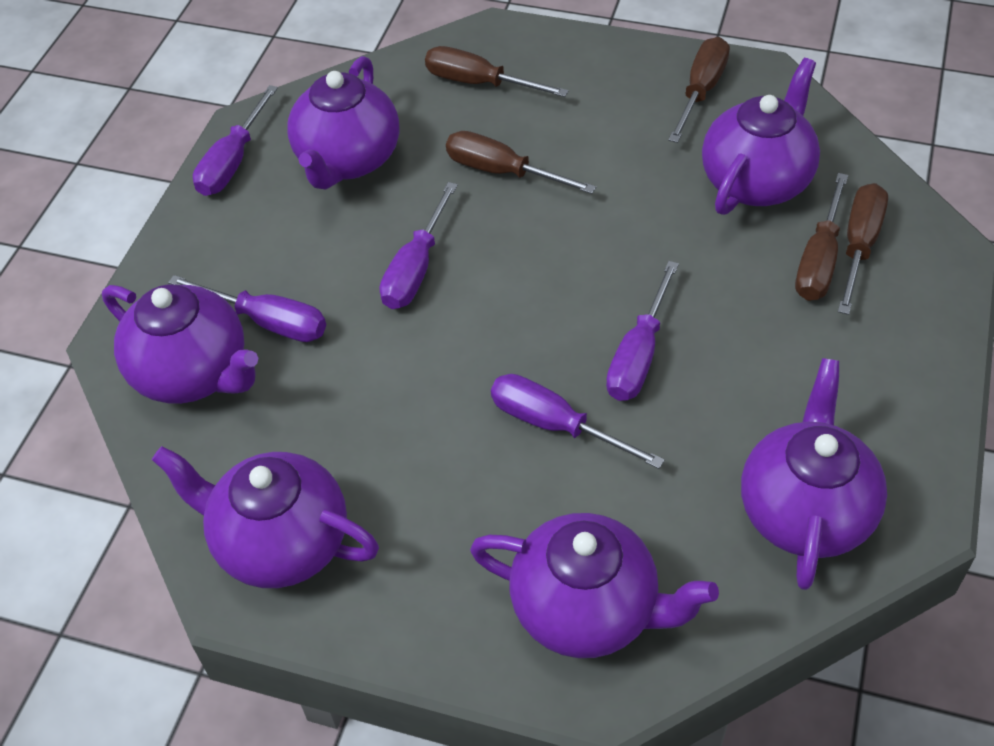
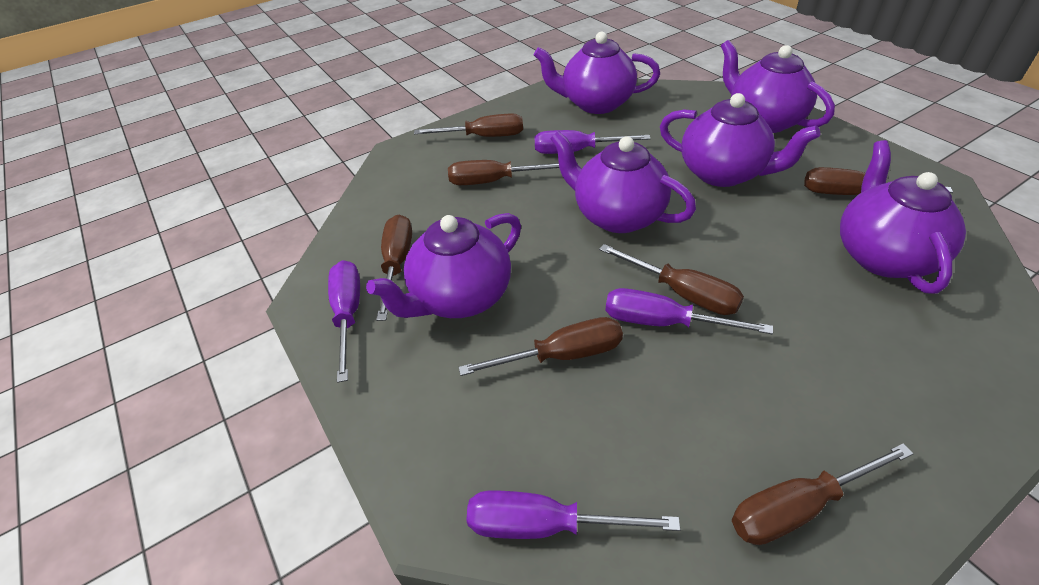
brown screwdriver: [425,46,569,97] [446,131,596,194] [668,37,730,143] [795,173,848,301] [838,183,888,315] = 5 -> [376,215,412,321] [414,113,523,137] [448,160,559,185] [458,317,623,376] [599,244,744,315] [732,443,914,545] [804,167,953,195] = 7
purple screwdriver: [168,275,326,342] [193,85,278,196] [380,182,458,309] [491,374,665,469] [606,261,679,401] = 5 -> [328,260,360,383] [467,491,680,539] [534,130,651,154] [605,288,773,334] = 4

